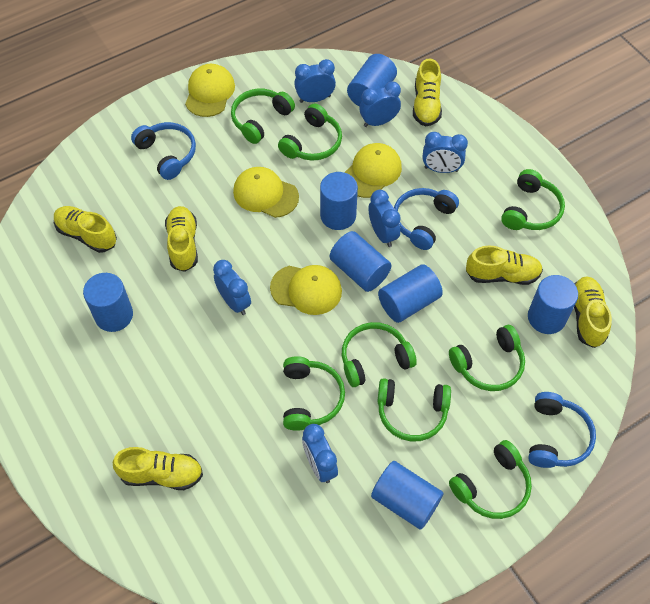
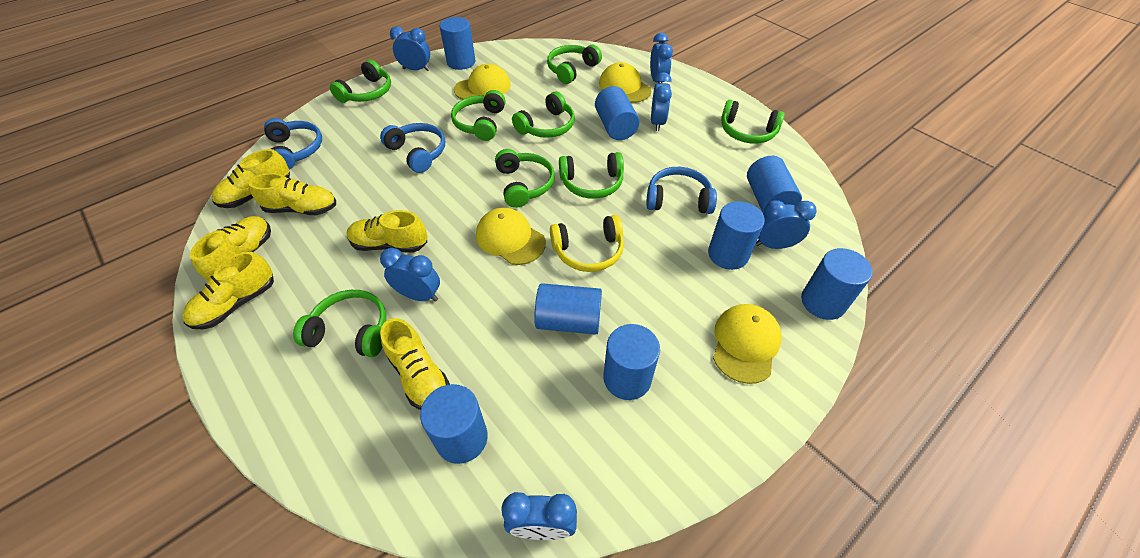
blue cylinder: [83,273,133,332] [320,172,358,230] [330,231,392,292] [347,54,397,107] [371,461,444,530] [378,264,443,323] [528,275,578,334] = 7 -> [420,384,488,464] [440,17,475,70] [534,283,602,335] [595,86,640,140] [603,324,660,400] [708,201,765,270] [747,156,802,213] [801,248,873,320] = 8
yellow headphones: none = 0 -> [550,215,624,272] = 1

